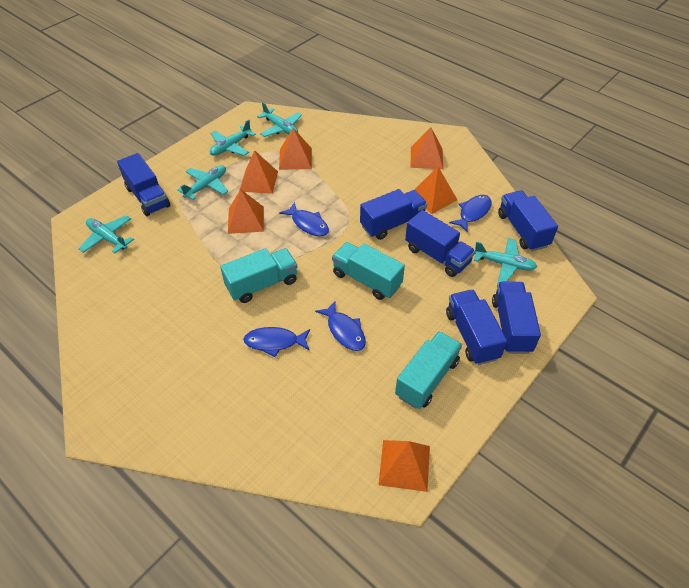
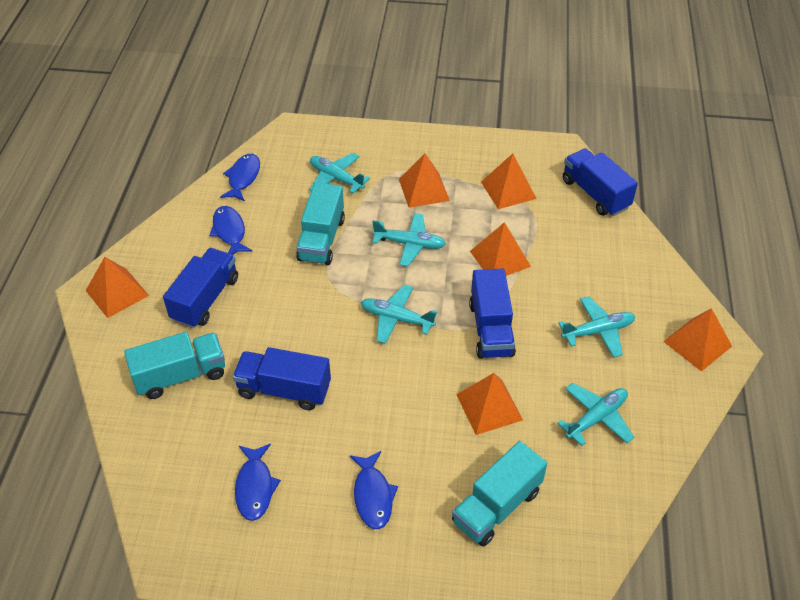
blue truck: [117,153,170,216] [360,189,427,240] [405,210,475,277] [446,290,507,365] [492,282,541,354] [498,190,558,251] = 6 -> [163,248,238,328] [233,347,331,410] [469,269,516,359] [563,148,638,216] = 4

